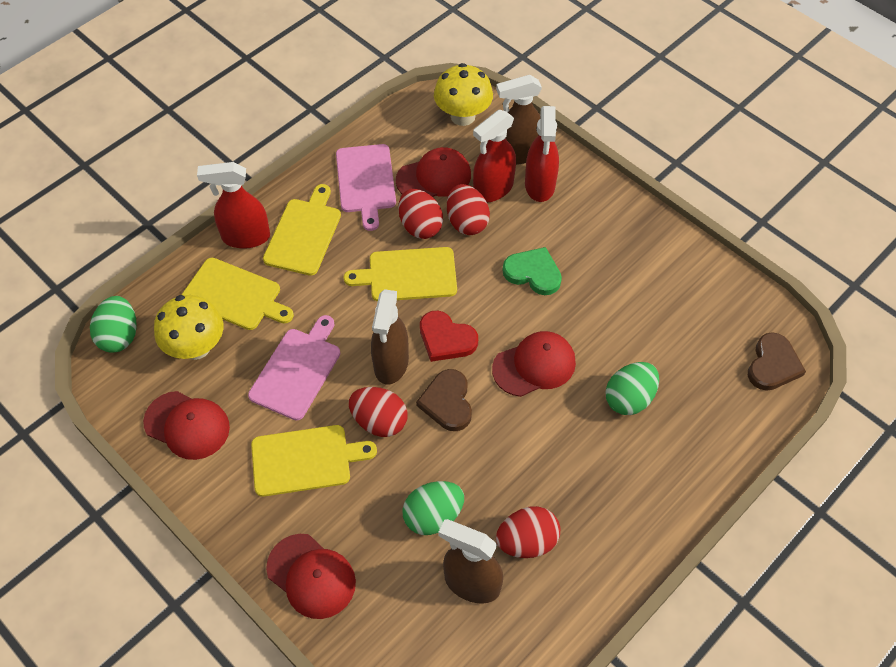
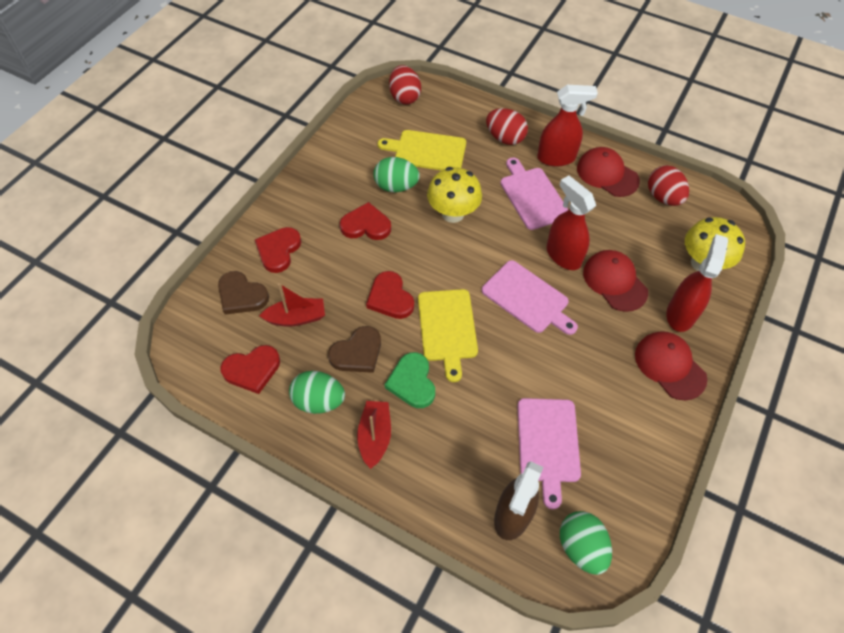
brown spray bottle: [371,289,409,385] [438,519,503,604] [496,75,542,165] = 3 -> [494,461,543,540] = 1
pink cutting board: [248,315,340,421] [336,144,396,231] = 2 -> [481,260,578,335] [500,158,568,230] [517,398,581,509] = 3
red boat: none = 0 -> [259,283,325,327] [357,401,391,469] = 2
red cap: [143,391,230,460] [266,534,356,619] [396,147,471,197] [492,331,576,397] = 4 -> [577,147,640,197] [583,250,648,312] [635,331,707,400] = 3
red egg: [349,387,408,437] [399,189,443,239] [447,184,490,235] [496,506,560,558] = 4 -> [389,65,421,104] [486,108,528,145] [648,165,689,206] = 3
red heart: [420,311,478,362] = 1 -> [221,345,280,394] [255,227,301,273] [340,202,391,240] [366,271,414,319] = 4
yellow cutting board: [182,258,294,330] [251,425,377,497] [263,184,341,276] [344,247,457,301] = 4 -> [378,130,466,170] [418,289,478,382] = 2

